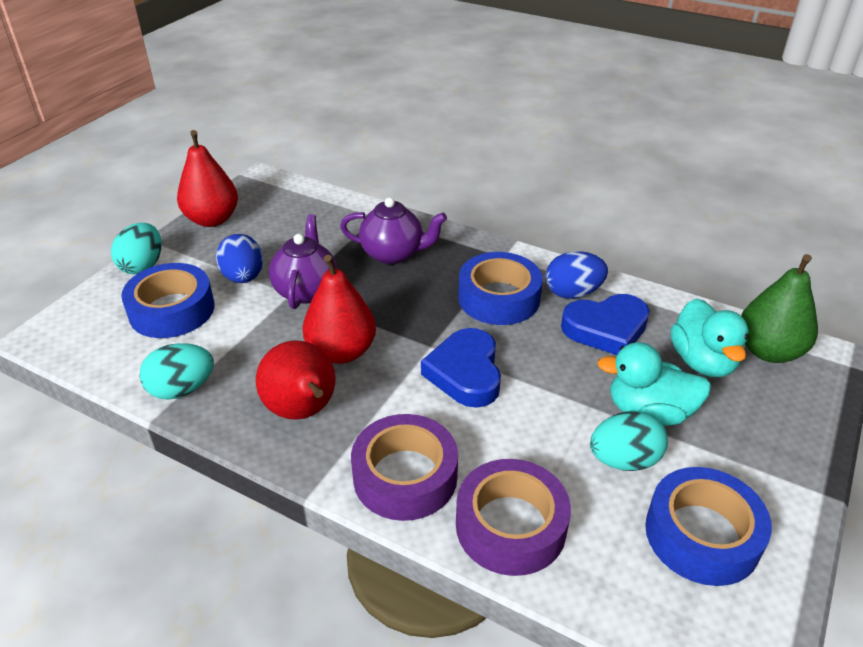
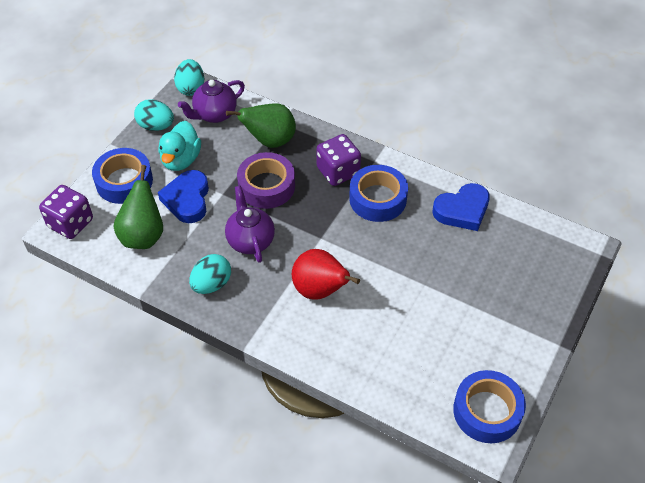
blue egg: [216,234,263,283] [545,251,608,299] = 2 -> none = 0
green pear: [741,254,818,363] = 1 -> [114,165,163,249] [226,103,296,148] = 2
purple dice: none = 0 -> [39,185,93,239] [316,134,361,186] = 2
purple tape: [351,414,458,521] [456,459,571,576] = 2 -> [237,152,295,209] = 1
red pear: [177,130,238,227] [256,340,336,420] [303,255,376,364] = 3 -> [292,249,360,300] = 1
turquoise duck: [597,342,711,426] [671,298,749,377] = 2 -> [158,121,201,171] = 1

